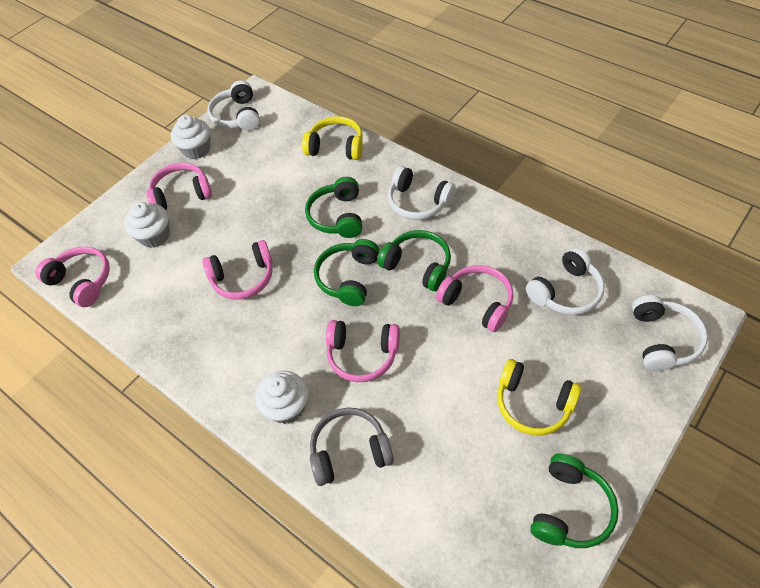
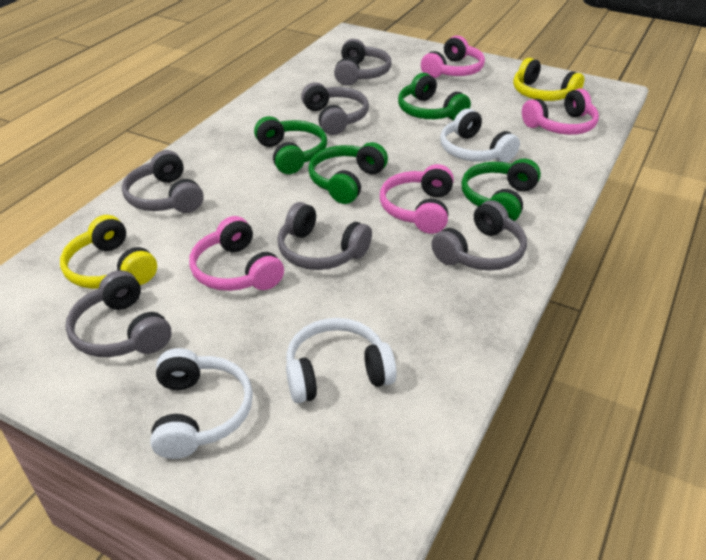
grey headphones: [310,407,394,486] = 1 -> [65,270,171,357] [122,150,203,213] [278,202,372,270] [301,82,369,135] [334,39,392,86] [431,200,527,271] = 6
pink headphones: [35,246,110,307] [146,162,212,210] [203,240,273,300] [326,320,400,382] [436,265,514,332] = 5 -> [189,216,284,291] [380,164,454,234] [421,35,485,78] [522,89,599,135] = 4
white cupcake: [124,202,170,248] [171,115,210,159] [255,371,308,424] = 3 -> none = 0
white headphones: [208,80,260,131] [388,166,455,220] [526,247,604,315] [632,295,708,371] = 4 -> [150,348,253,459] [286,318,397,403] [440,109,520,163] = 3

